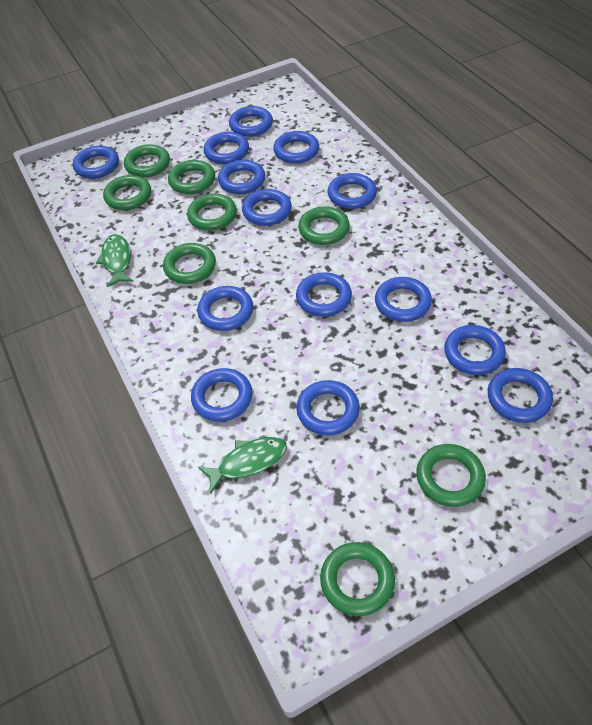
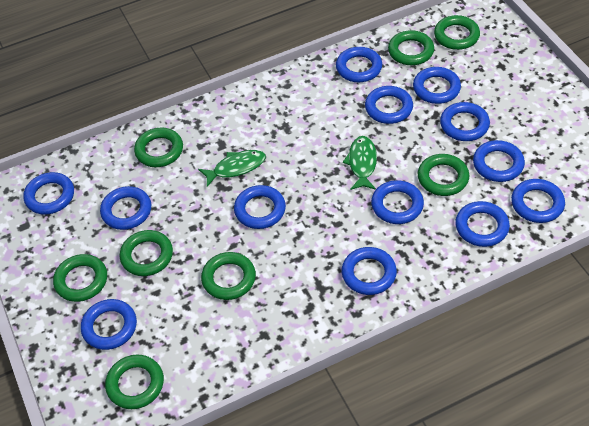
blue ring: [73,146,119,179] [191,368,252,422] [197,286,253,331] [203,132,249,164] [218,160,265,194] [229,106,273,137] [242,189,292,226] [273,131,319,164] [296,272,352,317] [296,380,360,436] [328,173,377,209] [375,277,432,322] [444,325,506,375] [488,368,553,423] = 14 -> [23,172,74,215] [81,299,137,350] [100,186,151,230] [234,185,286,229] [336,47,382,82] [342,247,397,295] [365,86,413,124] [371,180,424,224] [413,67,461,104] [440,102,490,141] [455,201,510,247] [473,140,525,182] [511,179,565,223] = 13

